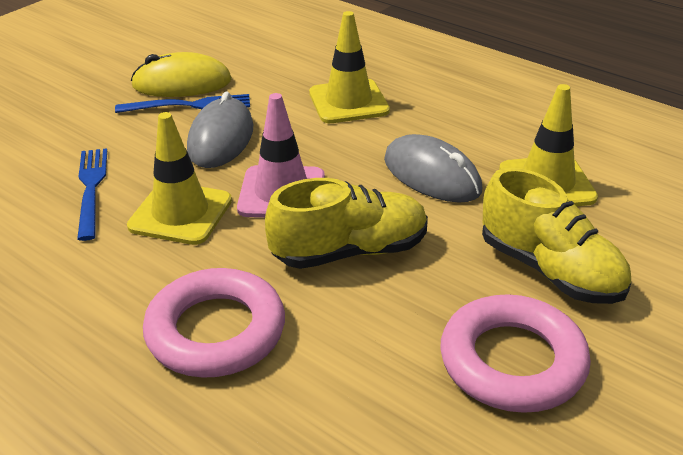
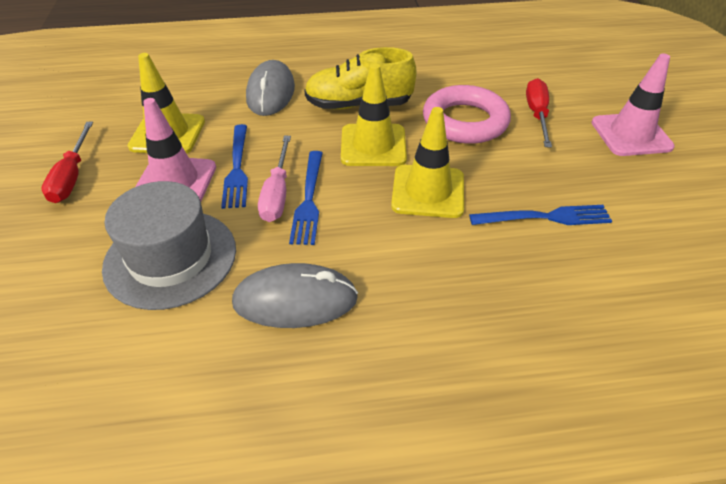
blue fork: [77,148,107,241] [115,94,250,113] = 2 -> [221,124,248,209] [289,151,323,245] [469,205,612,225] = 3
grey hat: none = 0 -> [102,181,236,310] = 1
pink ring: [143,268,285,378] [440,294,591,413] = 2 -> [423,85,511,144] = 1
pink screwdriver: none = 0 -> [258,136,291,222] = 1
pink traffic cone: [237,93,325,218] = 1 -> [135,98,216,201] [591,53,675,156] = 2
red screwdriver: none = 0 -> [42,122,93,203] [526,78,552,148] = 2
yellow mouse: [131,52,232,97] = 1 -> none = 0
yellow shoe: [265,178,428,269] [482,168,631,304] = 2 -> [304,47,417,110] = 1

